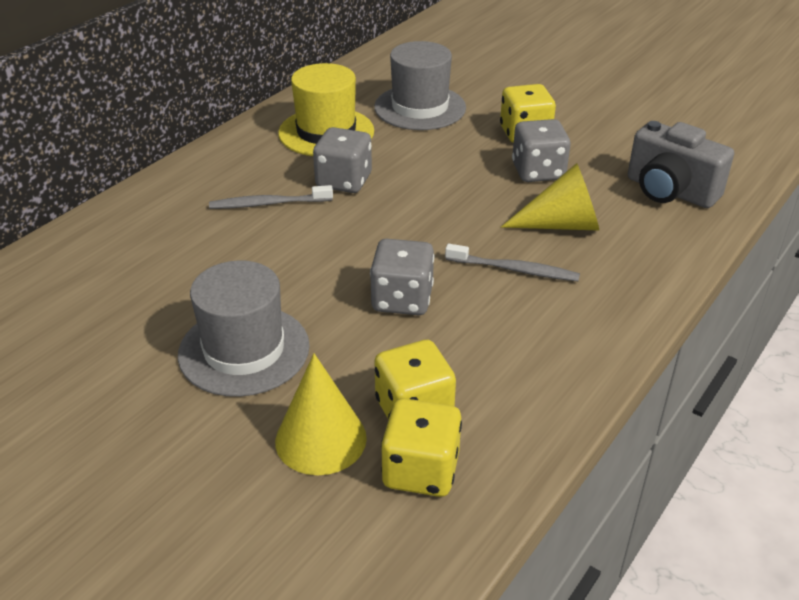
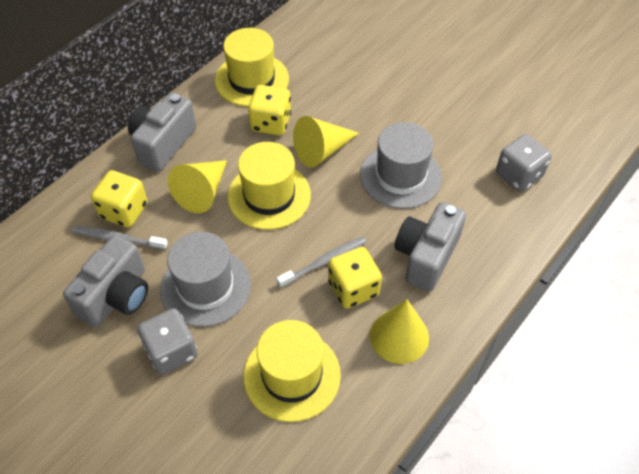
grey camera: [628,121,734,208] = 1 -> [63,235,148,327] [128,92,196,172] [394,202,466,292] = 3
grey dice: [313,127,372,193] [370,239,434,315] [512,119,571,182] = 3 -> [137,308,198,375] [496,134,552,192] = 2
yellow cone: [275,353,367,475] [501,163,599,231] = 2 -> [168,160,227,213] [293,116,359,168] [370,299,429,364] = 3
yellow hat: [278,63,374,156] = 1 -> [215,28,289,107] [228,142,311,230] [244,320,341,422] = 3

